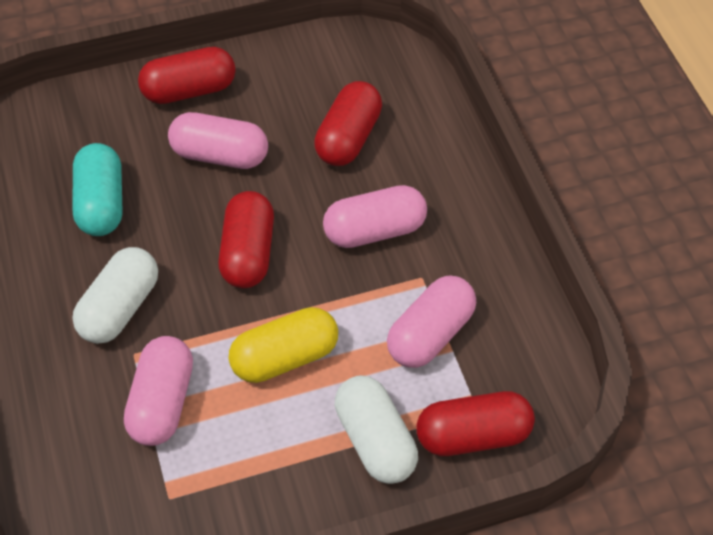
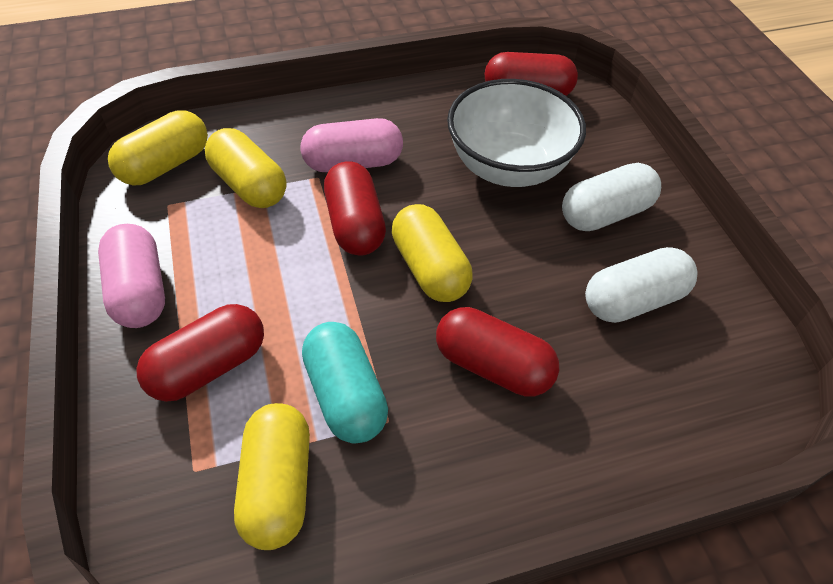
pink capsule: [124,336,193,446] [168,112,268,169] [323,185,427,248] [387,276,476,368] = 4 -> [98,224,165,328] [301,118,403,172] = 2
white bowl: none = 0 -> [447,79,586,187] = 1
yellow capsule: [228,307,338,383] = 1 -> [108,110,208,185] [205,128,286,208] [234,403,310,550] [392,204,473,302] = 4

